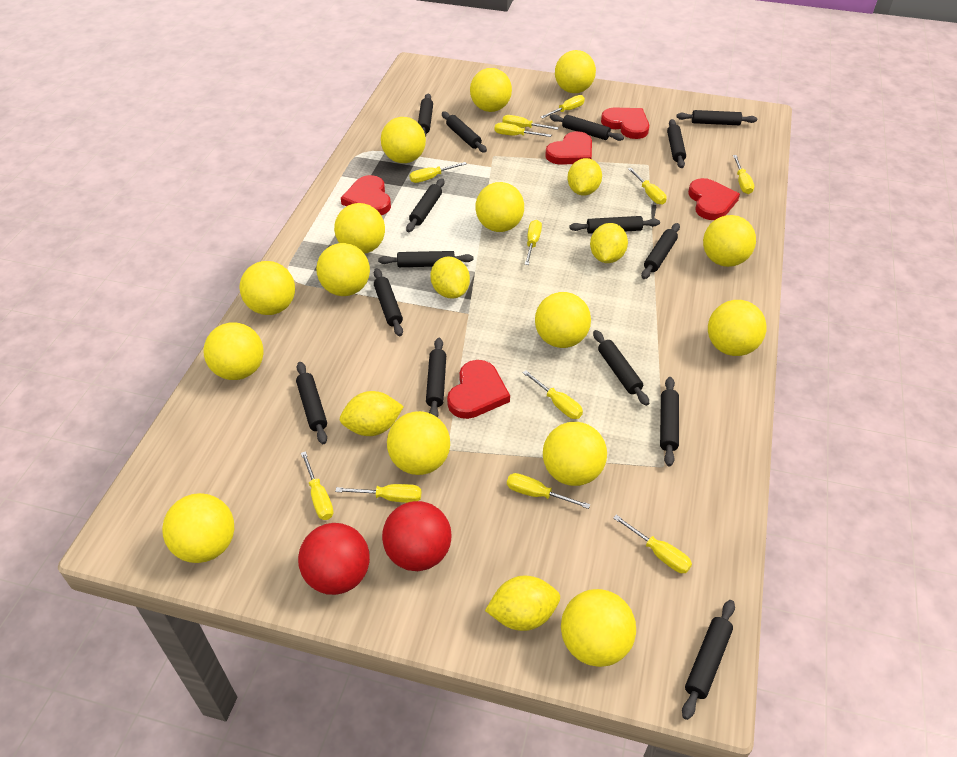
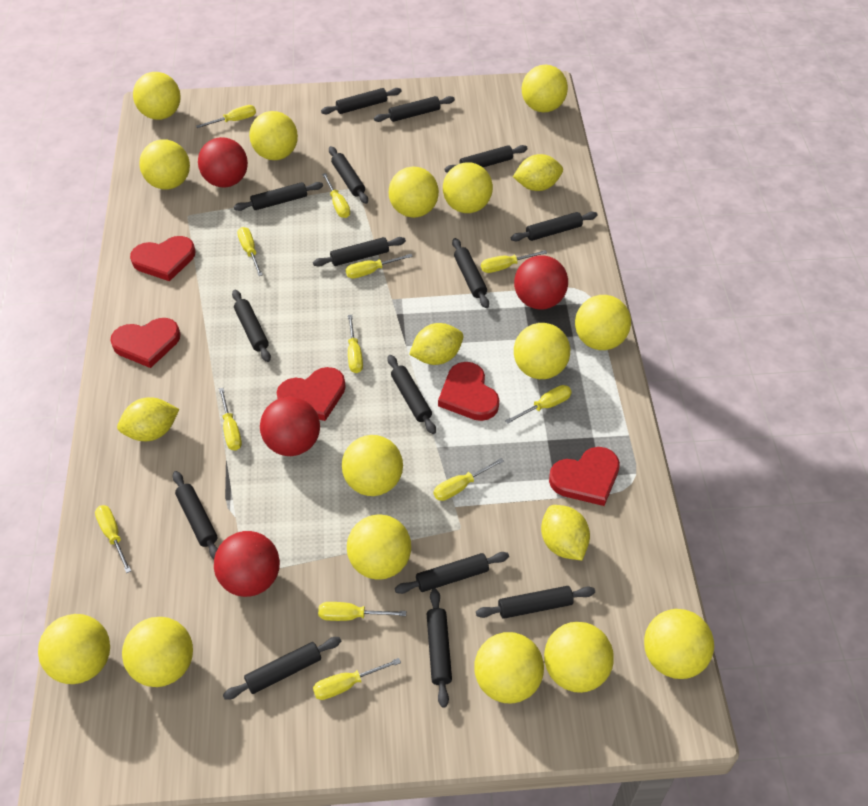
red ball: [298,523,370,595] [382,501,451,571] = 2 -> [198,137,248,187] [214,531,280,597] [260,397,320,456] [514,255,568,310] = 4
yellow lemon: [340,391,404,436] [430,257,470,299] [485,576,560,631] [567,158,602,195] [590,223,628,263] = 5 -> [117,397,179,441] [409,323,463,365] [513,154,563,191] [541,505,590,560] = 4

